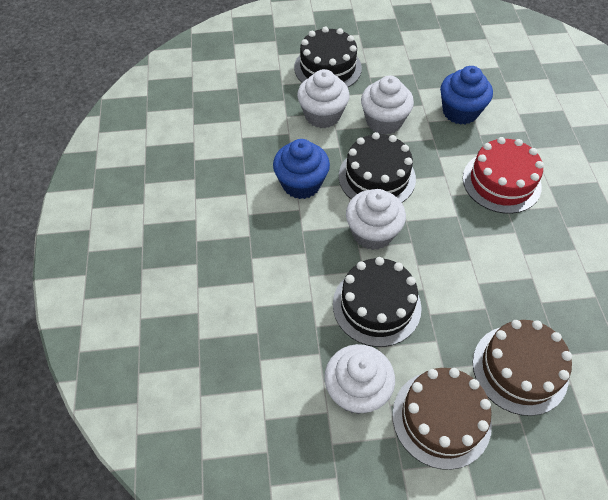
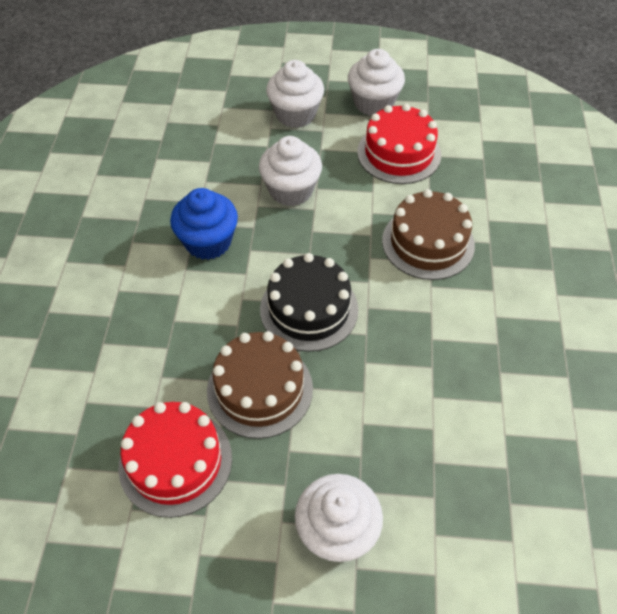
black cake: [294,26,362,87] [333,257,422,347] [339,132,416,203] = 3 -> [260,253,358,352] = 1
blue cupcake: [273,139,330,199] [440,66,493,125] = 2 -> [170,188,238,260] = 1
red cake: [463,137,544,214] = 1 -> [118,402,232,518] [357,104,441,184] = 2

